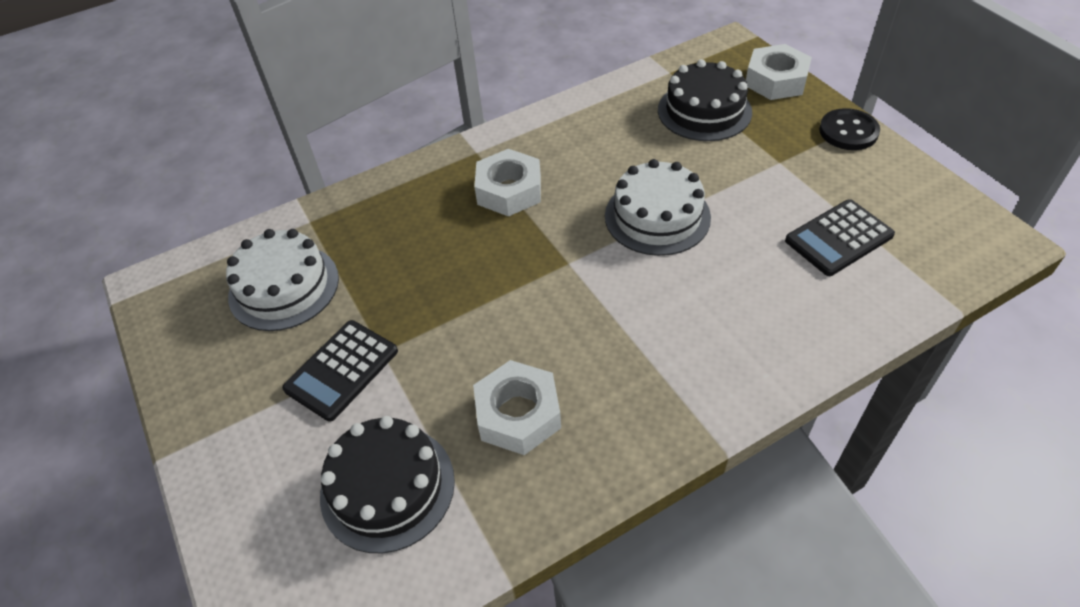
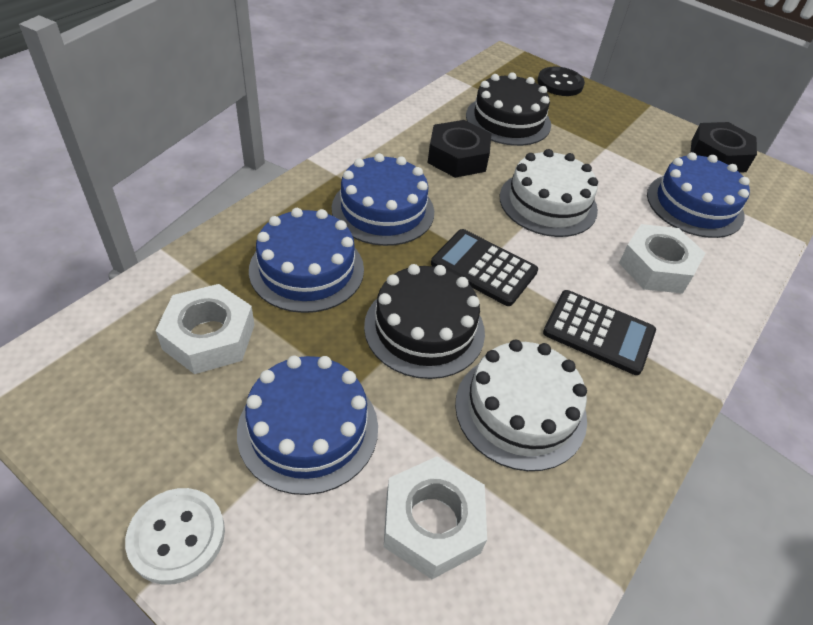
black nut: none = 0 -> [428,120,492,178] [690,122,757,173] = 2
blue cake: none = 0 -> [237,356,378,495] [249,208,364,313] [332,153,434,246] [647,152,750,238] = 4
white button: none = 0 -> [125,488,225,585] = 1

